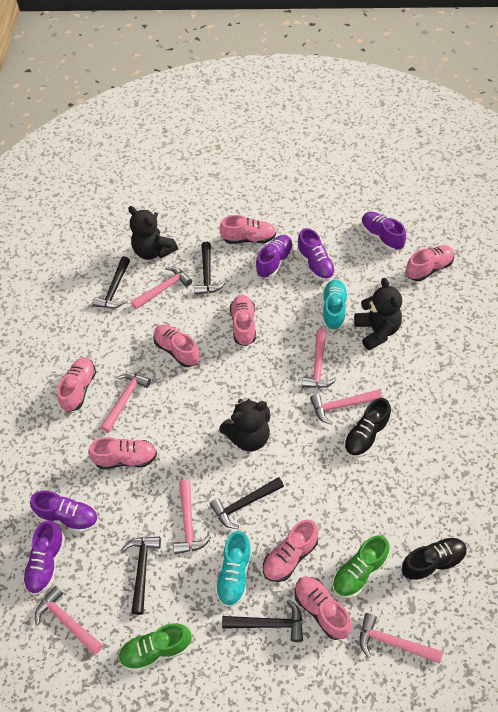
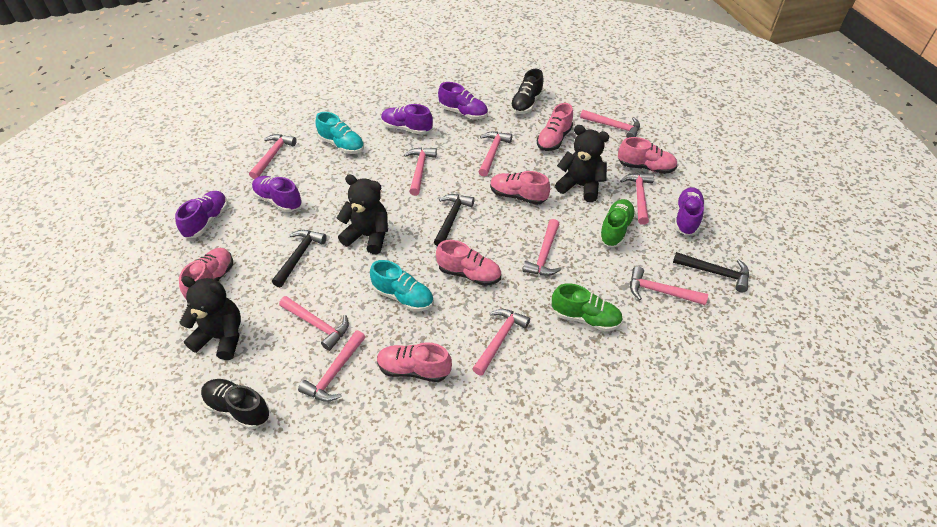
black hammer: [92,256,130,308] [122,536,161,615] [194,242,225,295] [210,477,284,529] [222,600,303,642] = 5 -> [272,230,327,287] [434,194,475,246] [673,252,749,292] = 3
pink hammer: [35,586,103,655] [101,373,151,433] [131,267,192,309] [173,479,211,554] [302,329,337,388] [310,389,382,425] [359,613,443,664] = 7 -> [249,134,297,179] [279,296,349,351] [298,330,365,402] [404,147,437,196] [472,309,530,376] [479,132,512,177] [522,219,561,276] [580,110,640,138] [620,173,654,225] [630,266,708,305] = 10
pink shoe: [57,357,96,412] [88,437,157,469] [153,325,200,367] [219,215,276,244] [230,295,256,346] [263,520,319,582] [294,576,352,640] [406,245,455,281] = 8 -> [179,248,233,299] [377,342,452,382] [436,240,501,286] [490,171,550,205] [537,103,573,151] [618,137,678,174] = 6

